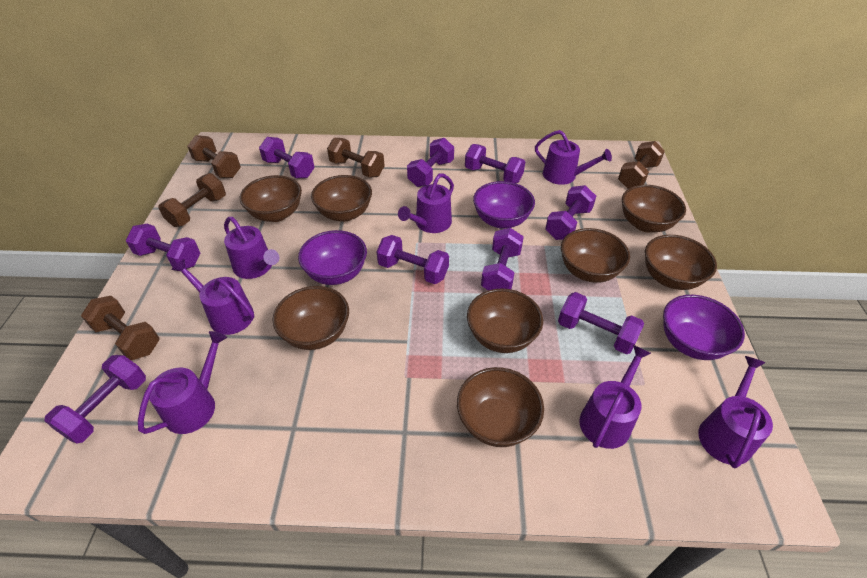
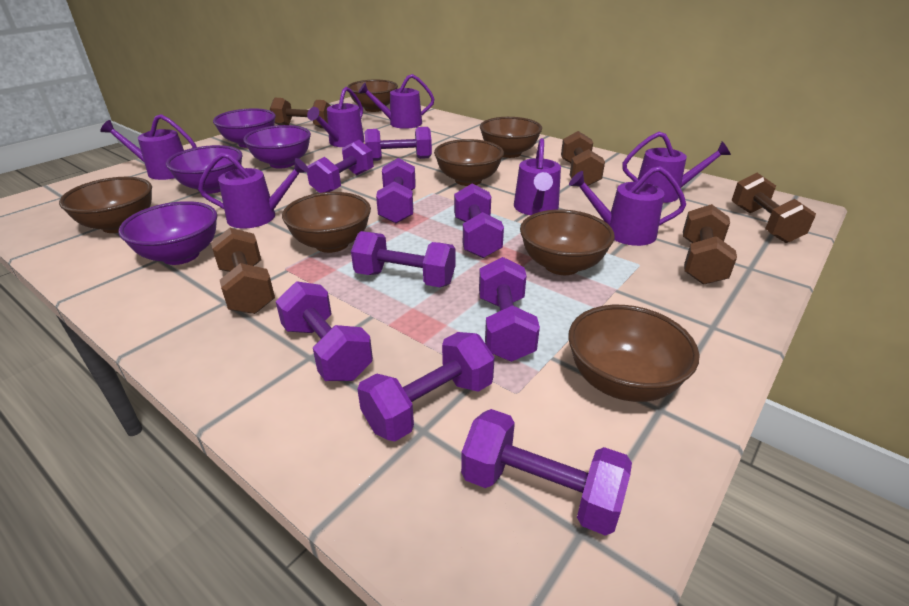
brown bowl: [240,175,302,222] [273,286,349,350] [311,175,372,222] [457,367,544,447] [467,288,543,353] [561,228,630,283] [622,185,686,232] [645,235,717,290] = 8 -> [59,177,152,233] [282,192,371,253] [347,80,398,112] [434,139,504,186] [480,117,542,158] [520,210,615,275] [568,305,699,402] = 7
purple bowl: [298,230,367,285] [473,181,535,229] [663,295,745,360] = 3 -> [118,201,217,265] [166,145,243,194] [213,108,276,148] [243,125,311,169] = 4

